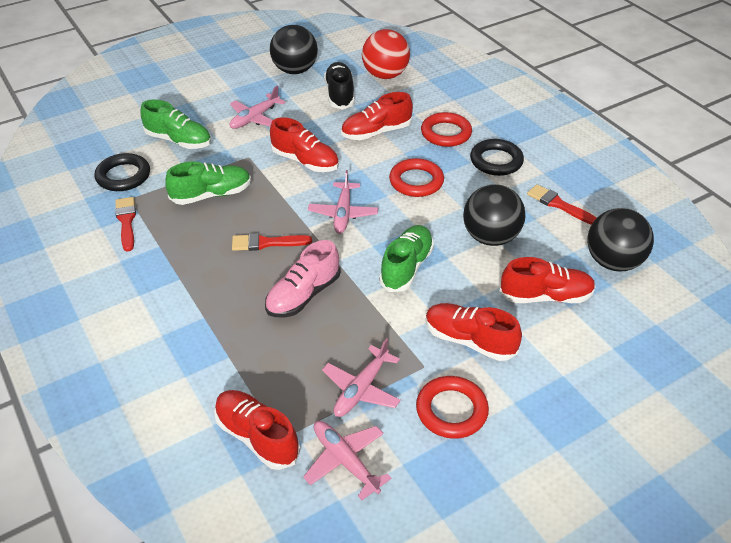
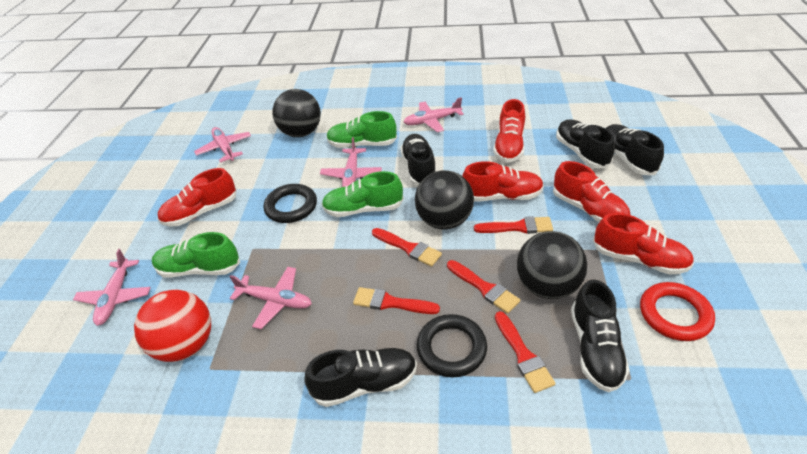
black shoe: [324,62,355,109] = 1 -> [304,348,417,407] [400,134,436,186] [556,119,615,168] [571,279,630,392] [605,124,664,175] = 5
pink plane: [229,86,286,129] [303,421,392,500] [308,170,378,234] [322,338,401,417] = 4 -> [73,249,151,326] [194,127,251,163] [229,267,312,329] [320,137,382,187] [404,97,464,132] = 5
pink shoe: [265,240,340,317] = 1 -> none = 0
red brush: [115,197,136,252] [232,233,312,251] [527,184,596,225] = 3 -> [353,287,440,314] [372,228,442,267] [447,260,520,314] [474,216,553,234] [495,311,555,393] = 5
red ring: [389,158,444,197] [416,376,489,439] [421,112,472,147] = 3 -> [640,282,715,341] = 1

